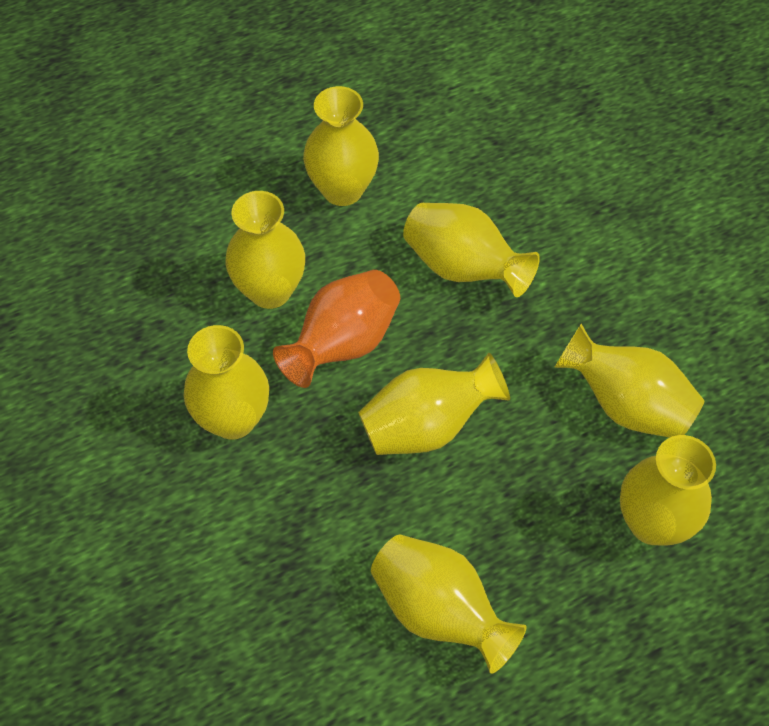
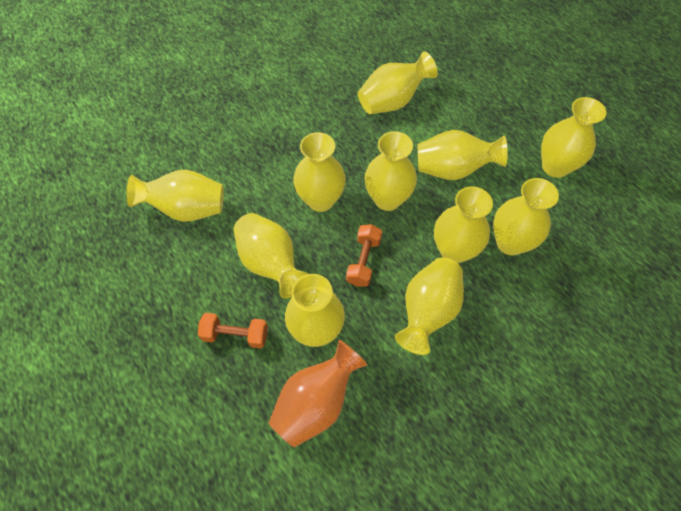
orange dumbbell: none = 0 -> [198,313,268,348] [346,224,382,287] = 2
yellow vase: [184,325,269,439] [225,191,305,309] [303,86,379,206] [358,353,510,455] [371,535,526,674] [403,203,540,297] [554,324,704,438] [620,435,716,546] = 8 -> [126,170,224,222] [234,213,308,298] [285,274,345,347] [294,132,346,212] [358,52,438,114] [365,131,417,211] [395,257,464,355] [418,130,508,180] [434,186,493,263] [493,178,559,255] [541,97,607,178] = 11

